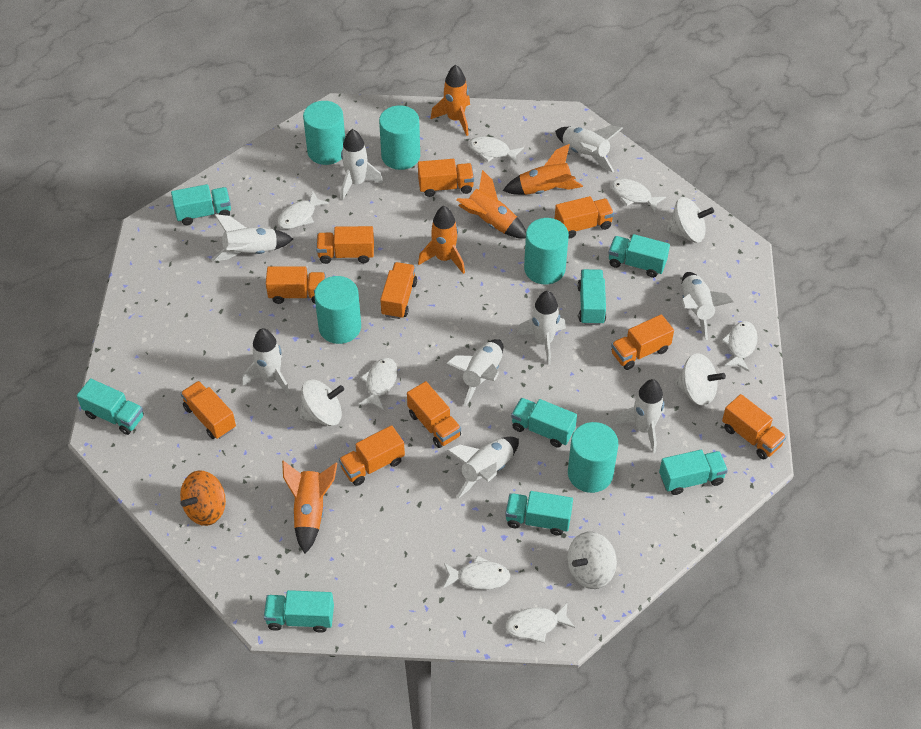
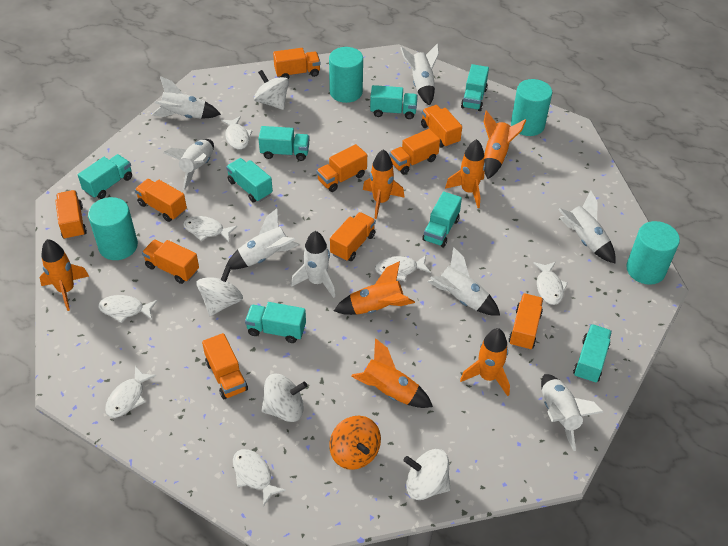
orange rocket: [282,461,337,554] [418,206,465,274] [430,65,470,136] [457,170,526,239] [503,144,583,195] = 5 -> [39,239,89,311] [334,261,415,315] [351,338,433,408] [363,149,405,219] [445,139,486,208] [460,328,510,396] [484,110,526,179] = 7
turquoise cylinder: [303,101,345,165] [314,276,361,344] [379,105,420,170] [524,218,569,284] [568,422,618,493] = 5 -> [88,197,138,260] [329,47,363,103] [511,79,552,136] [626,221,680,285] = 4
white rocket: [213,214,293,261] [242,328,291,396] [341,129,383,200] [447,339,503,407] [447,437,519,499] [517,291,566,365] [555,125,623,172] [615,379,665,453] [681,272,733,340] = 9 -> [152,76,221,119] [163,139,214,190] [227,208,299,269] [291,231,335,298] [400,43,439,106] [428,247,500,316] [541,374,604,451] [558,190,615,263] = 8

